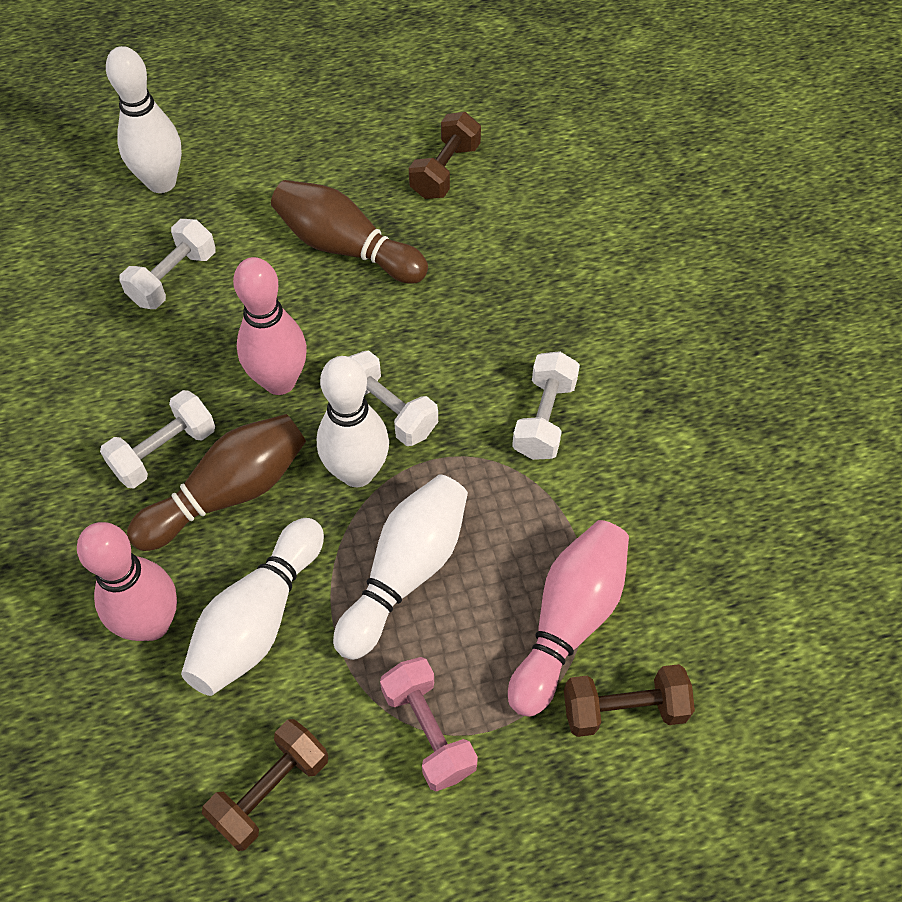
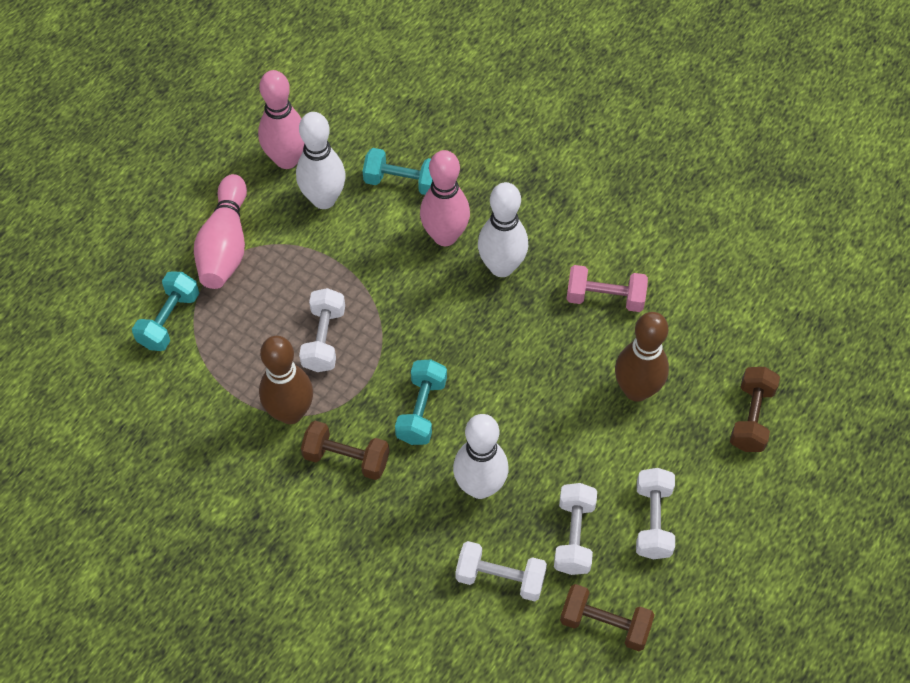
turquoise dumbbell: none = 0 -> [132,271,199,351] [363,148,433,195] [395,359,447,445] = 3
white bowling pin: [106,46,182,193] [181,518,324,696] [317,356,389,487] [333,474,468,660] = 4 -> [296,112,346,209] [453,414,508,499] [478,182,528,277] = 3

